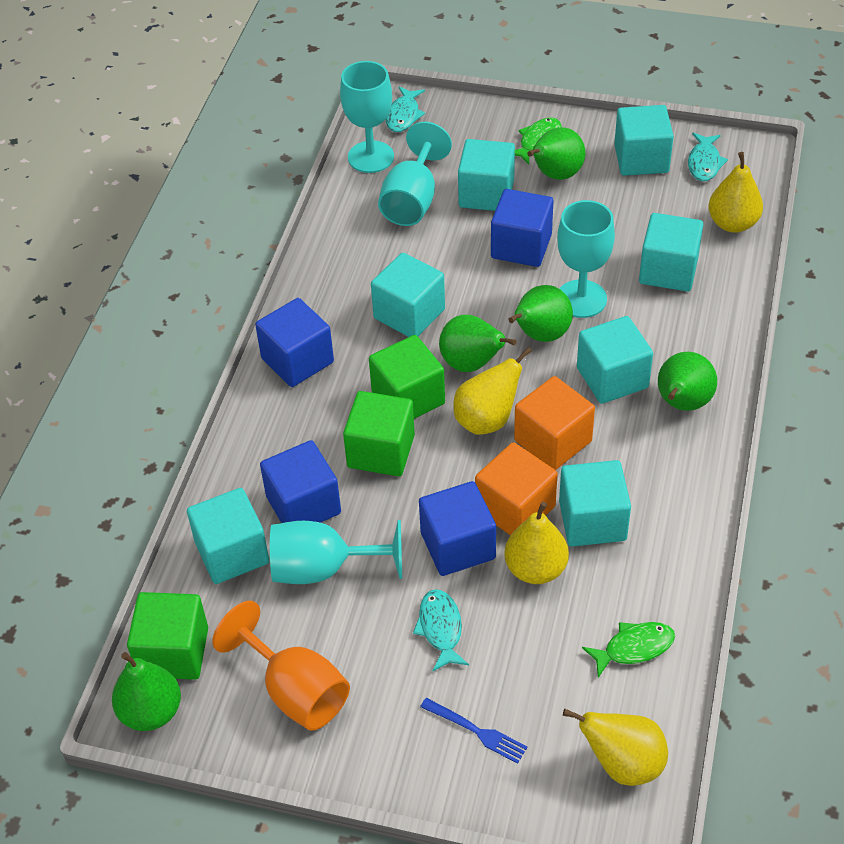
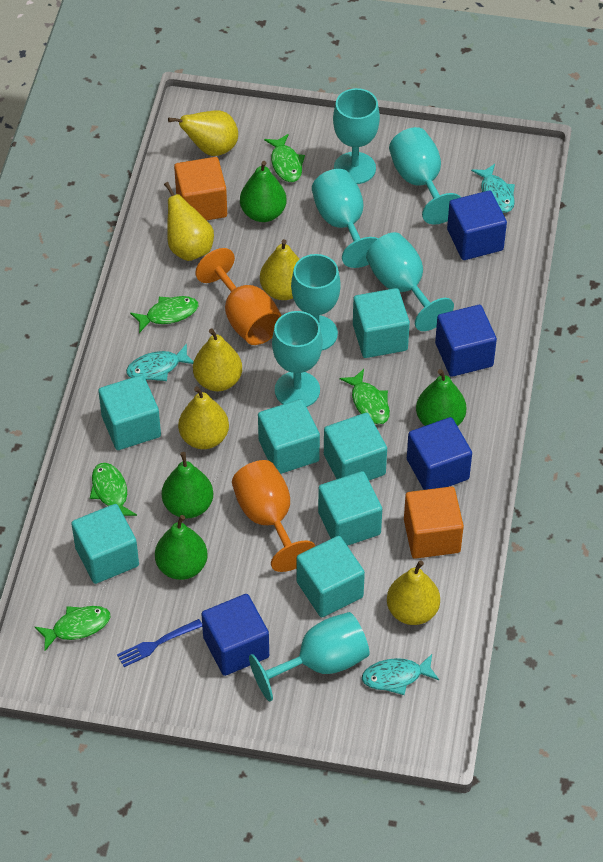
green cube: [127,592,208,680] [343,391,415,476] [369,335,445,419] = 3 -> none = 0
green fish: [515,117,562,164] [582,622,675,678] = 2 -> [35,606,110,651] [90,463,137,516] [130,296,198,333] [264,134,305,182] [340,369,390,424] = 5
green pear: [112,652,181,731] [439,315,517,372] [508,285,573,342] [527,127,585,180] [658,352,717,411] = 5 -> [155,515,208,580] [162,452,213,518] [240,161,287,222] [416,369,466,426] = 4
orange goblet: [212,601,350,731] = 1 -> [195,248,282,345] [232,460,315,572] = 2
turquoise goblet: [270,520,402,584] [340,61,394,173] [378,122,452,226] [557,200,615,318] = 4 -> [249,612,370,702] [272,311,322,407] [291,254,341,350] [312,169,378,268] [333,88,380,184] [366,232,454,331] [389,127,461,225] = 7
yellow pear: [453,347,532,435] [504,502,569,584] [563,709,668,786] [708,152,763,233] = 4 -> [164,182,214,261] [168,110,238,156] [178,386,229,449] [193,329,242,391] [260,239,300,300] [387,560,440,625] = 6

